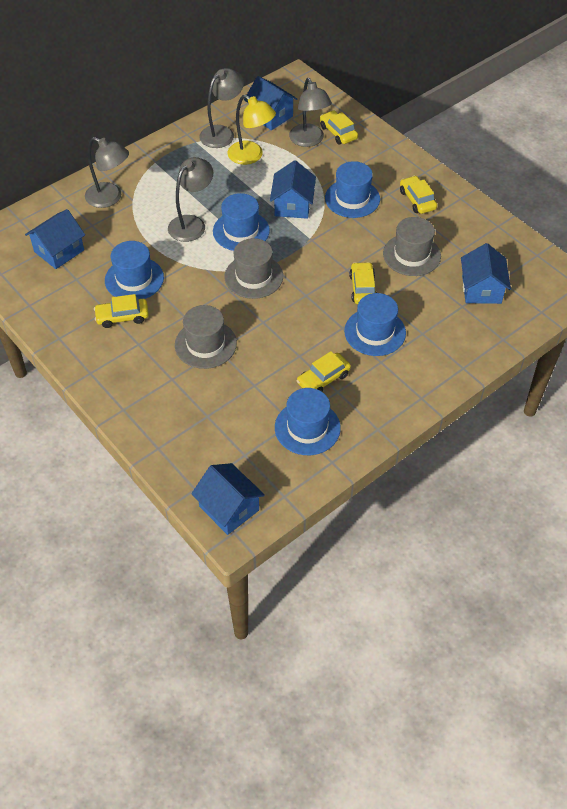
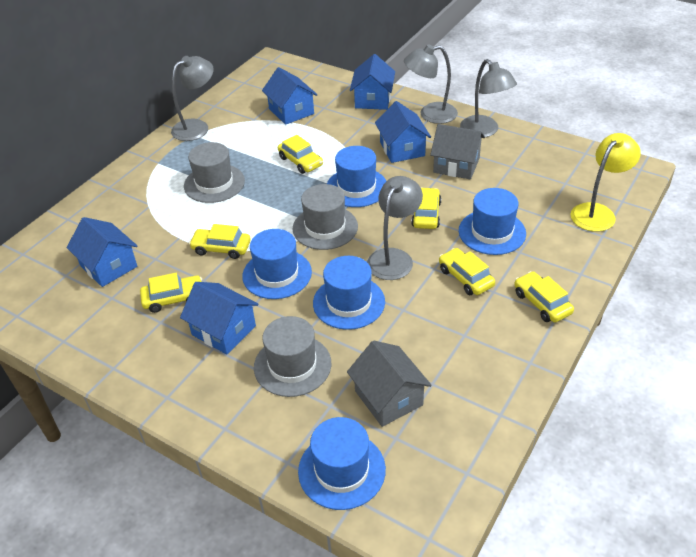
grey house: none = 0 -> [347,341,431,427] [430,124,485,179] = 2
yellow car: [94,294,149,328] [297,351,351,392] [320,110,358,144] [349,262,377,304] [400,176,437,214] = 5 -> [140,273,202,313] [189,224,251,259] [278,135,323,174] [411,187,441,229] [439,248,495,295] [514,271,574,323] = 6

